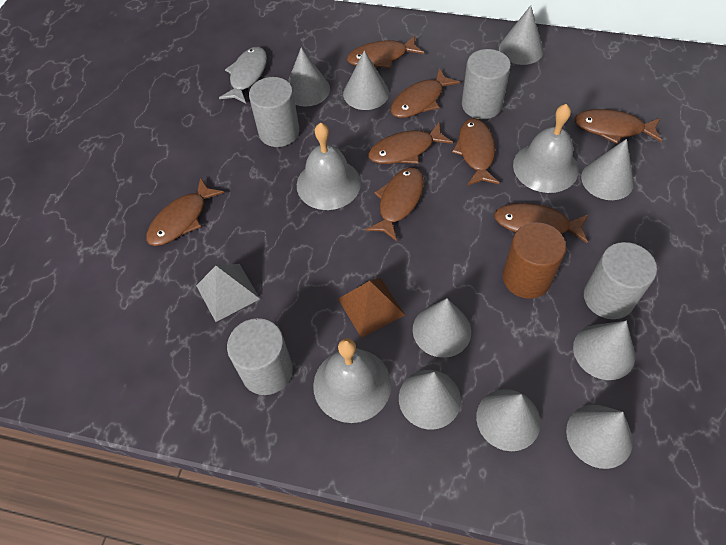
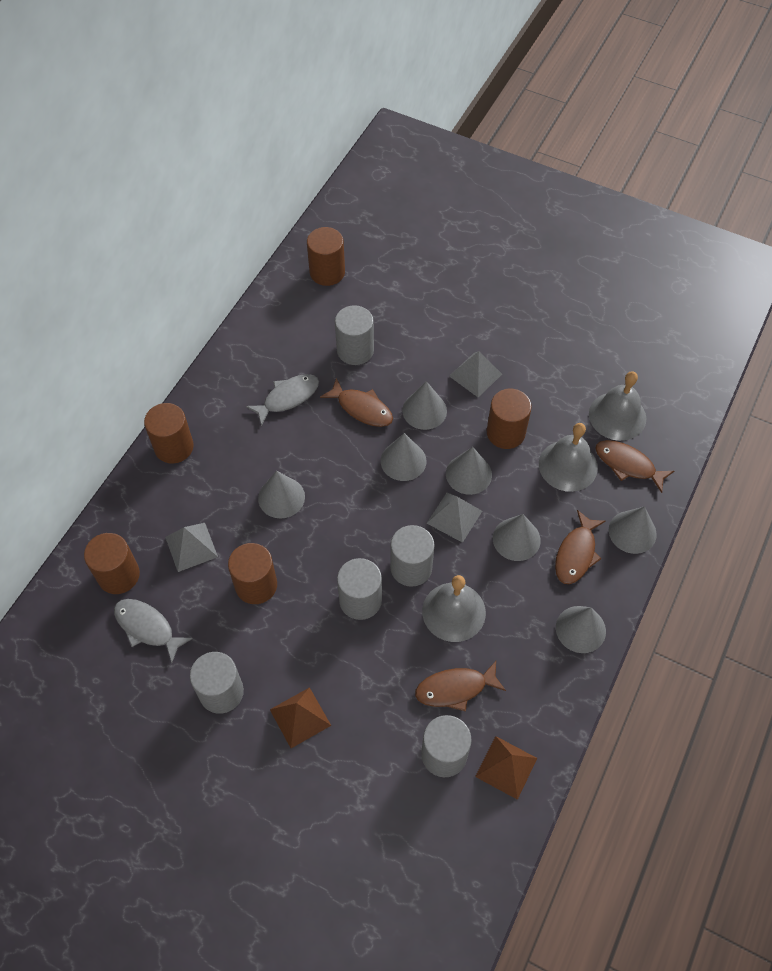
brown cylinder: [503,222,566,299] = 1 -> [84,533,140,594] [144,403,194,464] [228,543,277,604] [307,227,345,286] [487,389,532,449] = 5
brown fish: [146,178,224,246] [347,35,424,68] [366,167,424,241] [368,122,453,164] [391,69,460,118] [452,118,500,186] [494,203,589,243] [575,109,662,144] = 8 -> [320,378,393,427] [415,661,506,711] [555,510,606,584] [595,440,674,493] = 4
brown pyramid: [338,278,405,338] = 1 -> [270,687,331,748] [475,736,537,800] = 2
grey cone: [288,47,330,107] [343,51,389,110] [399,370,461,430] [413,298,471,358] [476,389,541,451] [499,5,543,65] [566,405,633,469] [573,321,635,380] [581,139,634,200] = 9 -> [258,471,305,519] [381,433,426,481] [402,381,447,430] [446,447,492,495] [493,514,541,561] [556,606,606,653] [608,506,657,554] = 7
grey cylinder: [227,318,293,395] [249,77,299,147] [462,49,511,119] [584,242,657,319] = 4 -> [190,652,244,714] [335,305,374,365] [337,558,382,620] [390,525,434,587] [421,715,472,777] = 5
grey fish: [219,47,267,104] = 1 -> [114,599,193,663] [246,374,319,426] = 2
grey pyramid: [196,264,260,322] = 1 -> [165,523,218,572] [427,493,482,543] [449,351,502,397] = 3

